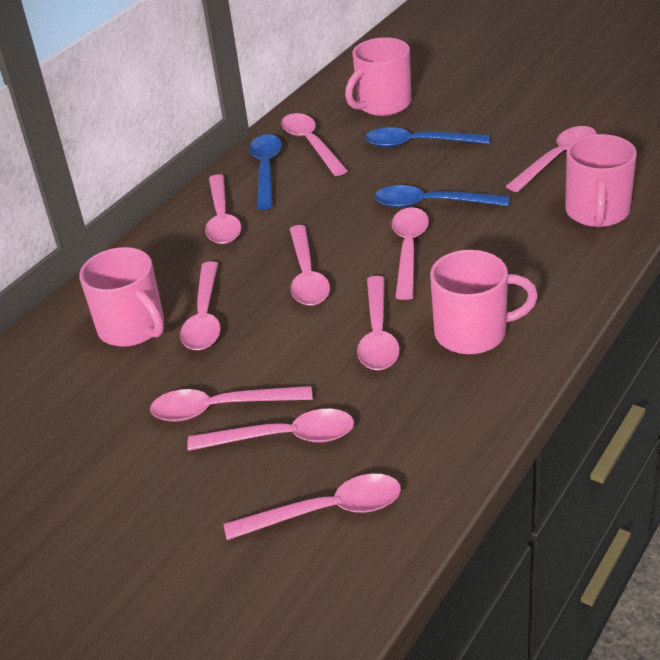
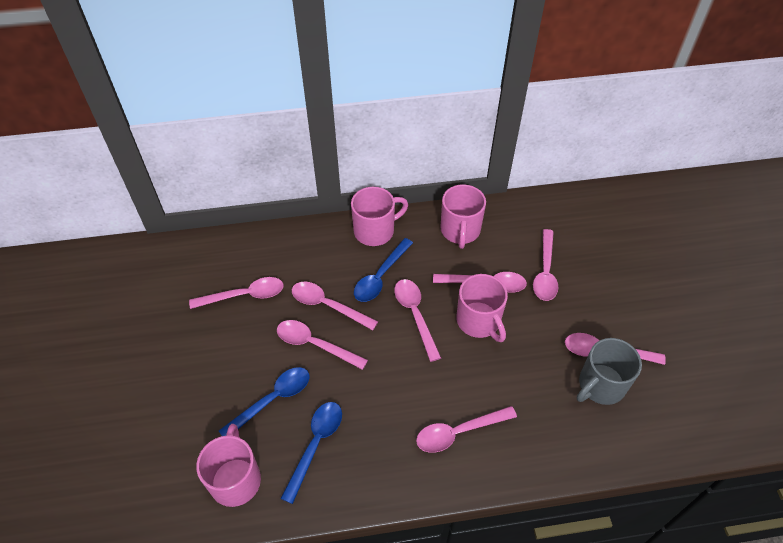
grey mug: none = 0 -> [577,338,642,405] = 1
pink spoon: [150,386,313,422] [180,261,221,351] [187,409,354,451] [205,174,241,244] [224,474,401,540] [281,113,348,176] [290,225,330,306] [357,276,400,370] [392,207,429,300] [506,126,597,192] = 10 -> [189,277,284,309] [277,320,368,370] [292,281,378,330] [394,279,441,362] [416,406,517,453] [433,272,527,293] [533,229,558,301] [565,333,666,365] = 8

